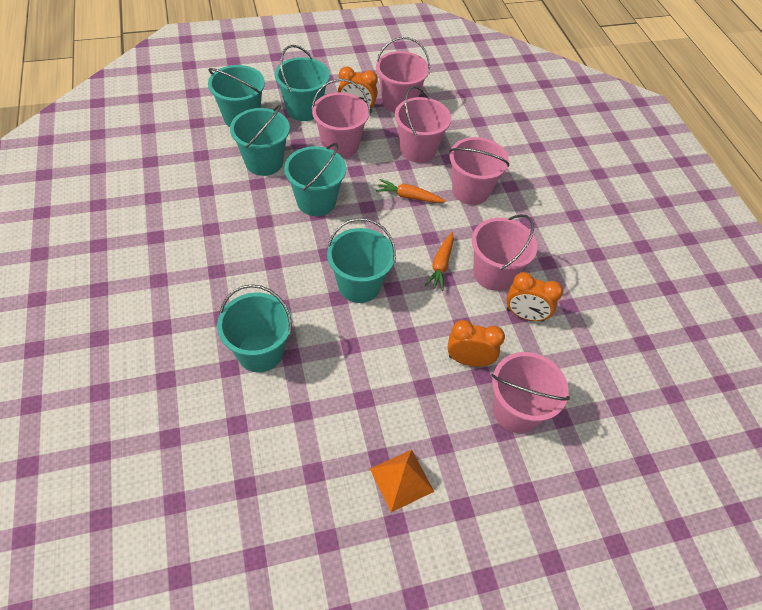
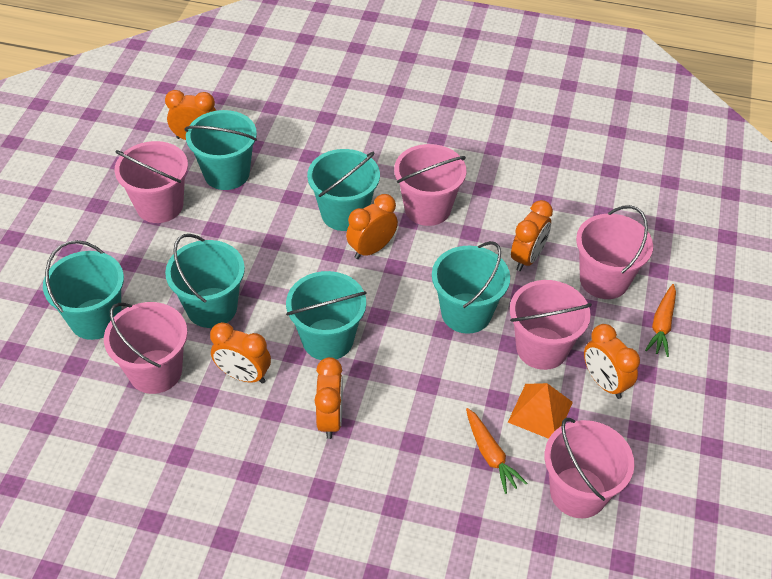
orange clock: [338,67,378,113] [447,320,505,367] [507,272,563,322] = 3 -> [165,90,216,140] [210,322,271,384] [315,357,343,439] [346,194,398,259] [511,200,553,271] [584,324,640,399] = 6

